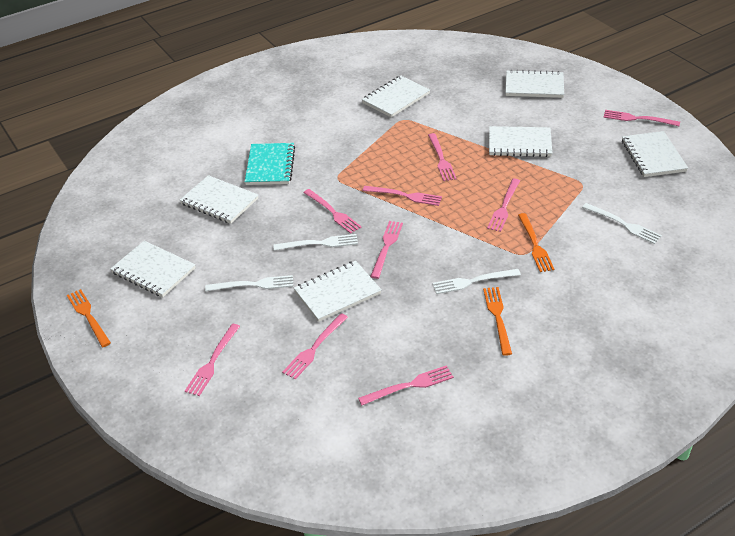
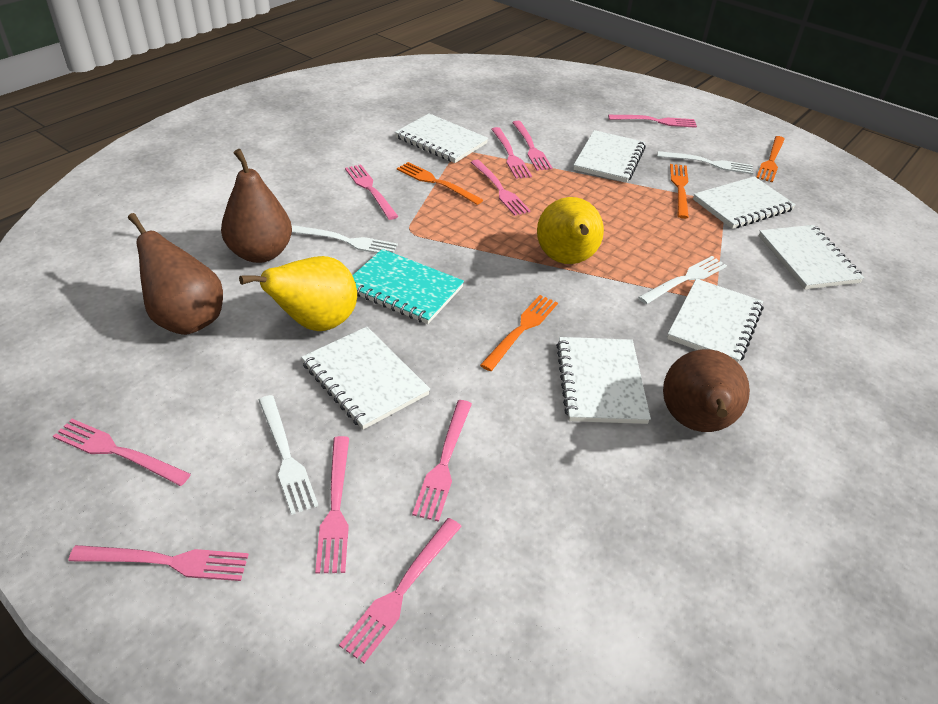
brown pear: none = 0 -> [128,213,223,335] [221,149,292,263] [663,349,750,432] = 3
orange fork: [67,289,111,347] [483,287,512,356] [518,213,555,272] = 3 -> [397,162,483,205] [480,295,558,371] [670,164,689,219] [756,136,785,183] = 4
pink fork: [185,324,240,396] [282,313,348,380] [303,189,362,234] [358,365,454,405] [363,186,442,206] [370,221,403,279] [428,133,457,181] [487,179,520,232] [603,110,680,126] = 9 -> [53,419,191,486] [68,545,249,581] [315,436,349,574] [339,518,462,663] [345,164,399,220] [412,400,472,522] [471,160,531,216] [491,127,532,179] [512,121,553,171] [608,115,697,128] = 10
yellow pear: none = 0 -> [239,256,357,331] [537,197,604,264] = 2

